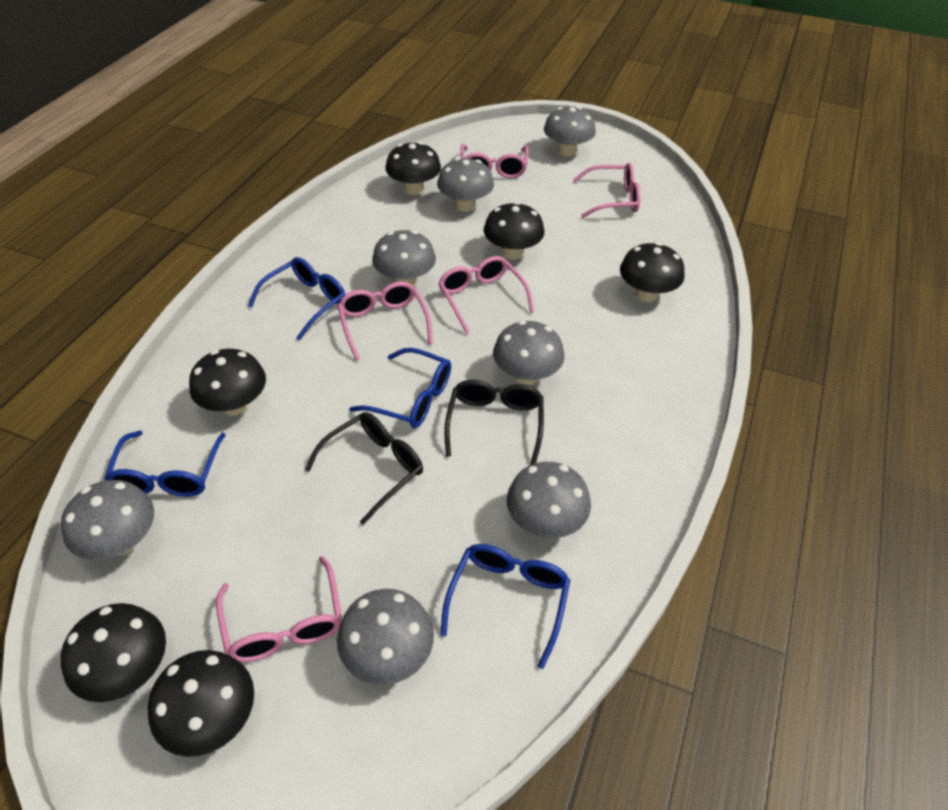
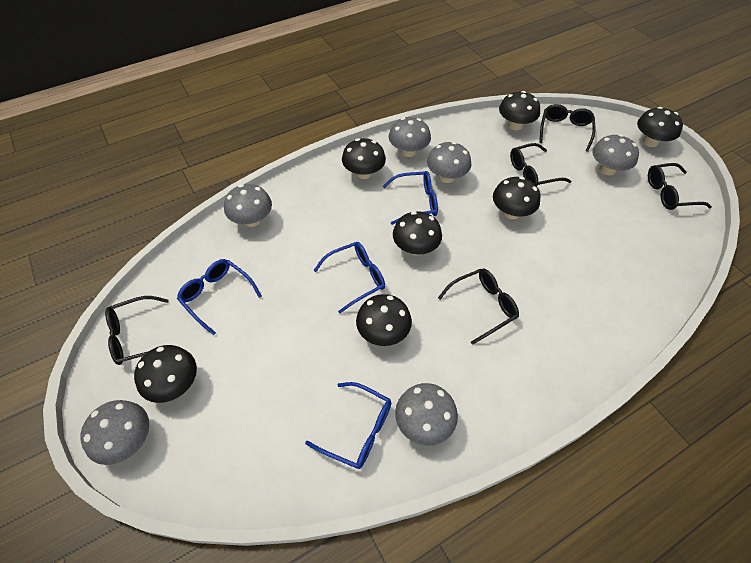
black glasses: [305,412,423,525] [444,380,544,465] = 2 -> [105,296,169,365] [438,268,519,345] [510,143,571,186] [539,104,595,152] [648,163,712,210] = 5
black mushroom: [61,603,166,702] [148,650,254,757] [189,349,266,415] [385,142,441,195] [484,202,544,259] [620,242,685,302] = 6 -> [134,345,197,403] [342,138,386,179] [356,294,412,346] [393,211,442,255] [493,177,540,219] [499,91,540,130] [637,107,683,147] = 7
grey mushroom: [61,480,154,560] [337,589,434,685] [372,230,436,286] [437,158,494,212] [493,321,565,385] [507,462,591,538] [544,107,596,156] = 7 -> [80,400,149,465] [224,184,272,227] [389,117,431,157] [395,383,458,446] [427,142,471,183] [592,134,639,175] = 6
pink glasses: [216,556,342,662] [338,282,433,361] [438,256,534,334] [461,144,529,178] [573,163,641,218] = 5 -> none = 0

